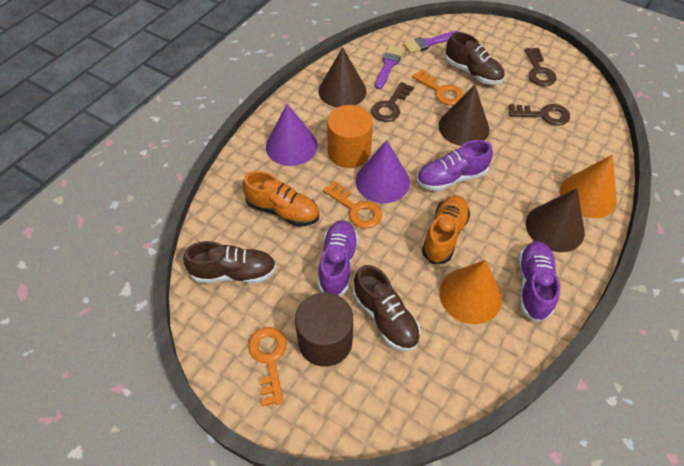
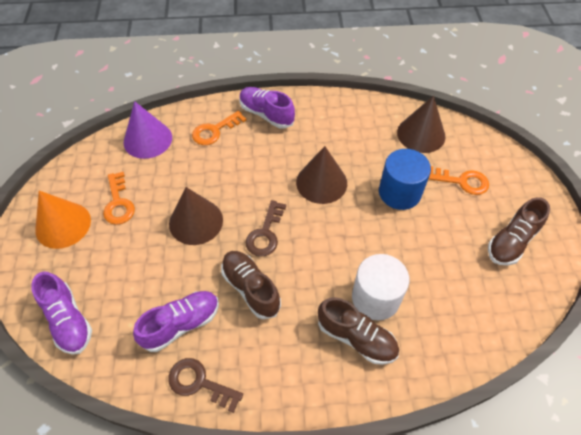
blue cylinder: none = 0 -> [379,149,431,210] = 1
brown cylinder: [295,292,353,367] = 1 -> none = 0
brown key: [371,82,414,122] [509,104,570,125] [525,48,556,86] = 3 -> [168,358,243,413] [246,200,286,257] = 2
orange cone: [439,260,502,324] [560,155,617,218] = 2 -> [35,191,91,249] = 1
orange cylinder: [327,105,373,168] = 1 -> none = 0
orange shoe: [242,171,319,226] [422,195,470,264] = 2 -> none = 0
purple brush: [375,46,404,89] [403,31,459,54] = 2 -> none = 0
purple cone: [266,104,318,166] [356,140,410,203] = 2 -> [124,101,172,159] = 1
white cylinder: none = 0 -> [352,254,409,321] = 1

